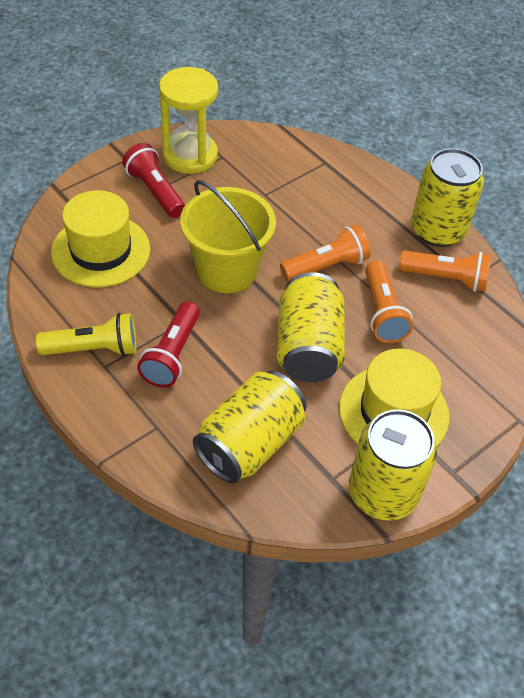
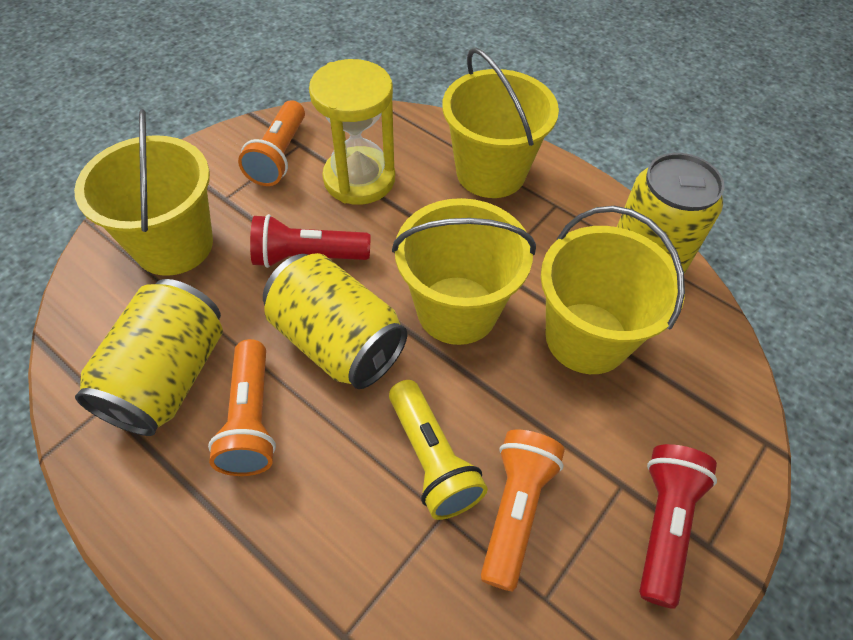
yellow bucket: [180,180,276,293] = 1 -> [74,109,213,276] [392,198,536,345] [442,48,559,198] [541,206,685,374] = 4
yellow can: [193,371,307,483] [277,272,345,382] [349,409,437,521] [411,148,484,247] = 4 -> [75,279,223,436] [263,253,407,389] [617,153,725,274] = 3
yellow hat: [51,190,150,287] [339,349,450,446] = 2 -> none = 0

